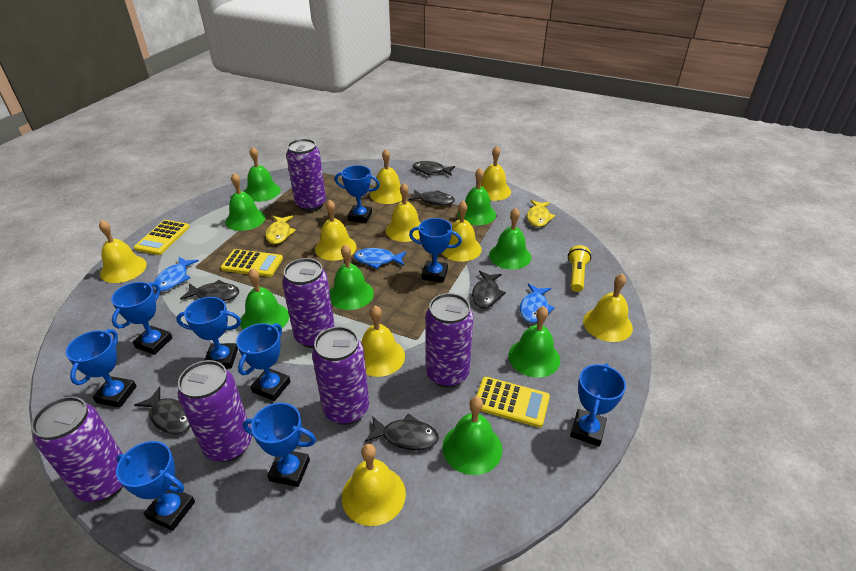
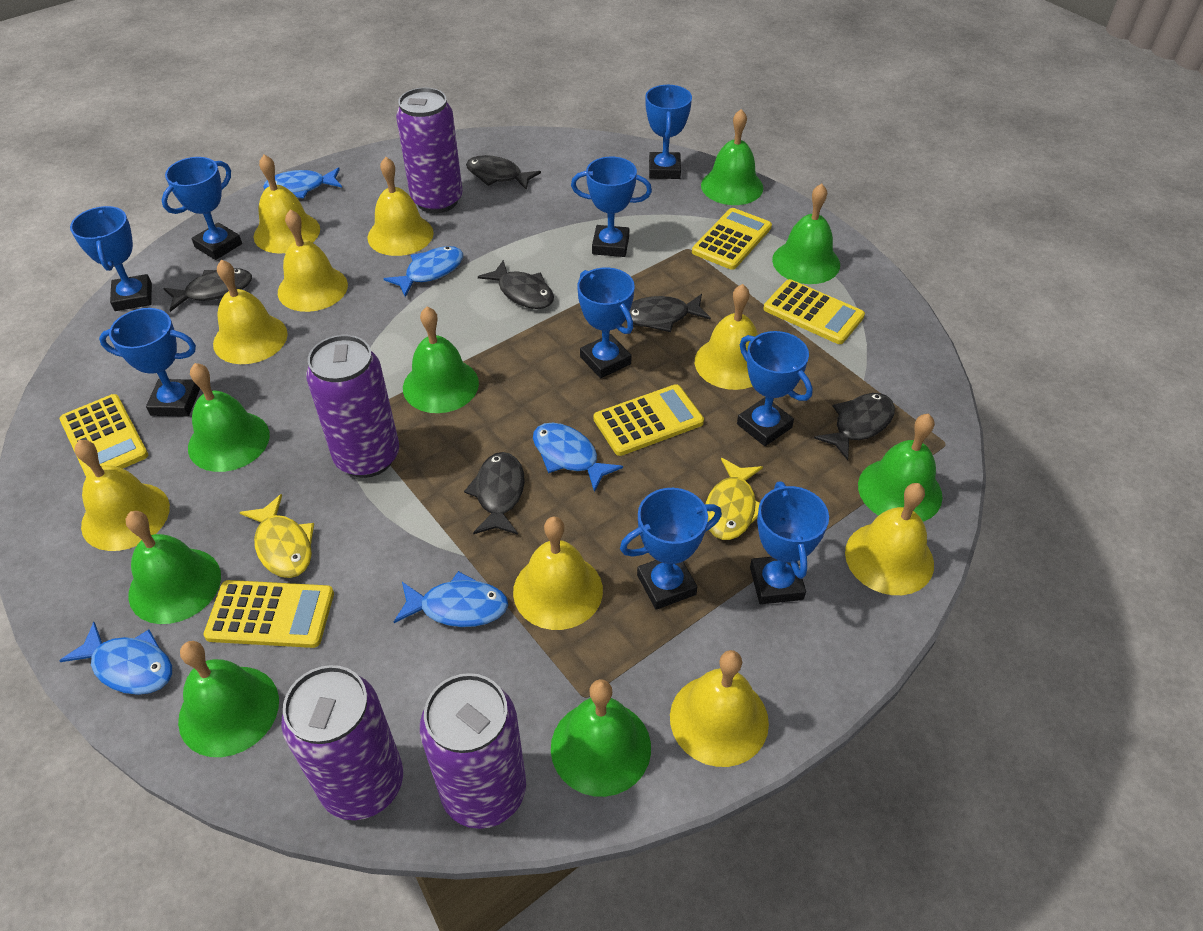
blue fish: [153,257,199,292] [354,248,407,269] [520,283,555,323] = 3 -> [59,622,172,695] [263,167,342,198] [384,246,463,297] [394,571,508,627] [533,423,623,492] = 5
purple can: [31,396,123,502] [178,360,252,462] [282,258,335,348] [286,139,326,211] [312,327,369,425] [425,293,473,388] = 6 -> [281,665,403,820] [306,335,399,478] [396,87,463,213] [420,673,526,829] = 4
yellow calculator: [134,220,190,255] [221,249,283,277] [476,377,550,428] = 3 -> [60,394,148,477] [203,580,334,648] [594,384,704,456] [692,208,772,270] [763,279,865,344] = 5
yellow flashlight: [568,245,591,292] = 1 -> none = 0

